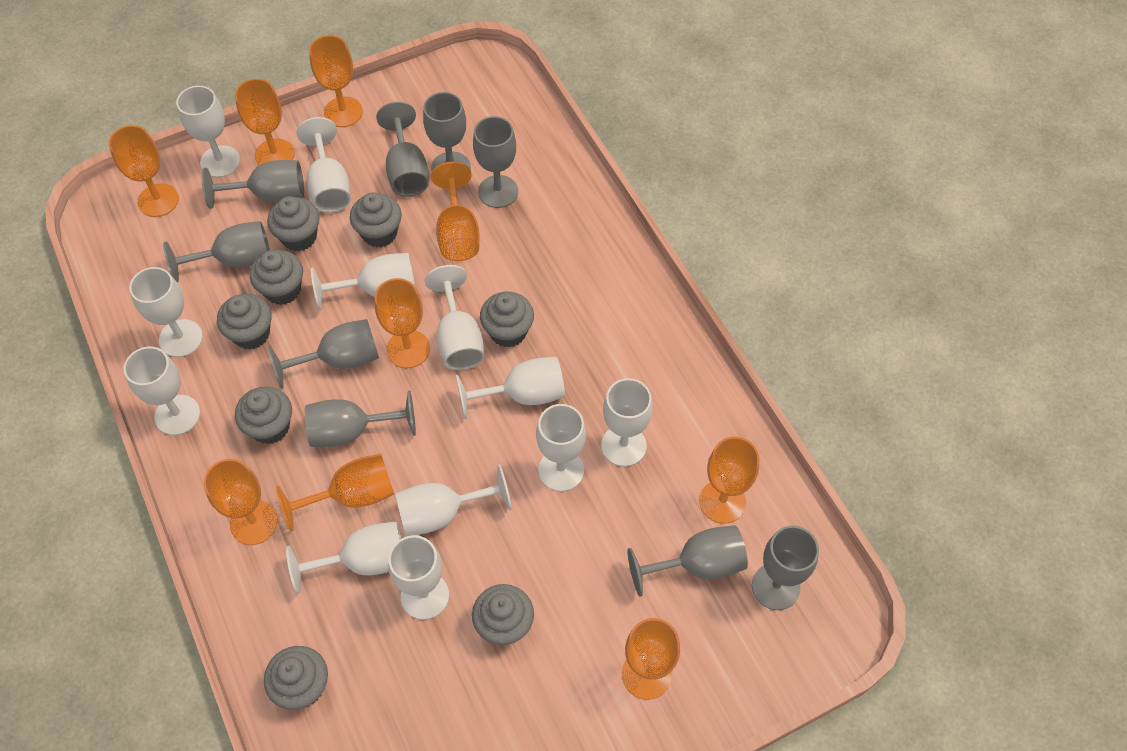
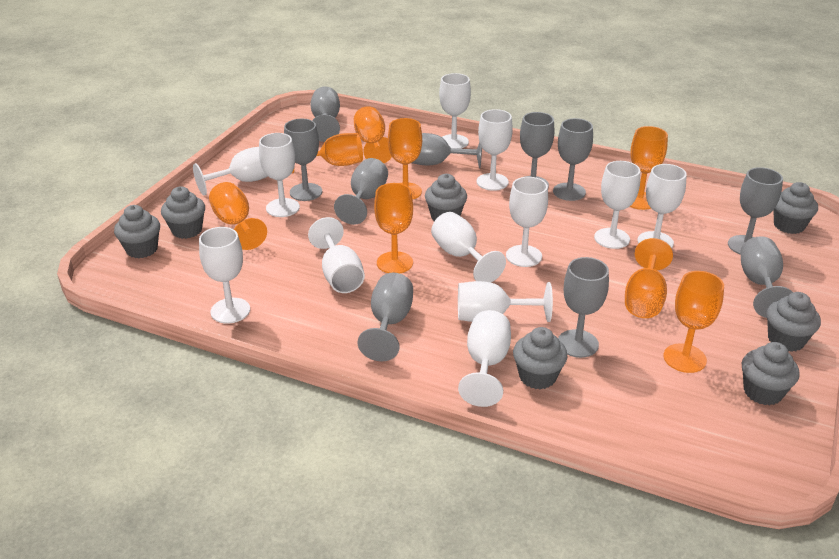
grey cupcake: [217,294,272,350] [235,386,292,444] [250,250,303,305] [264,646,328,710] [267,196,320,251] [350,193,402,248] [472,584,534,645] [480,292,534,348] = 8 -> [114,205,160,258] [161,187,205,239] [425,174,467,221] [513,327,567,390] [742,342,800,405] [767,292,821,352] [773,182,818,234] = 7
grey goblet: [163,221,270,283] [201,160,304,209] [268,319,379,389] [305,391,416,447] [376,102,429,197] [423,92,471,171] [473,116,518,208] [628,525,748,597] [752,526,819,610] = 9 -> [284,119,322,201] [311,86,340,142] [334,158,388,225] [357,273,413,361] [412,133,482,168] [520,112,554,187] [553,118,593,201] [558,257,609,358] [728,167,783,255] [740,236,793,318] = 10
orange goblet: [109,125,179,217] [204,459,278,545] [235,79,295,165] [276,453,394,531] [309,35,363,127] [375,278,430,368] [431,162,480,261] [622,618,680,700] [699,437,759,524] = 9 -> [209,182,267,250] [292,133,363,173] [354,106,392,163] [374,183,413,274] [388,118,422,200] [625,238,673,318] [630,126,668,210] [664,271,724,373] = 8

